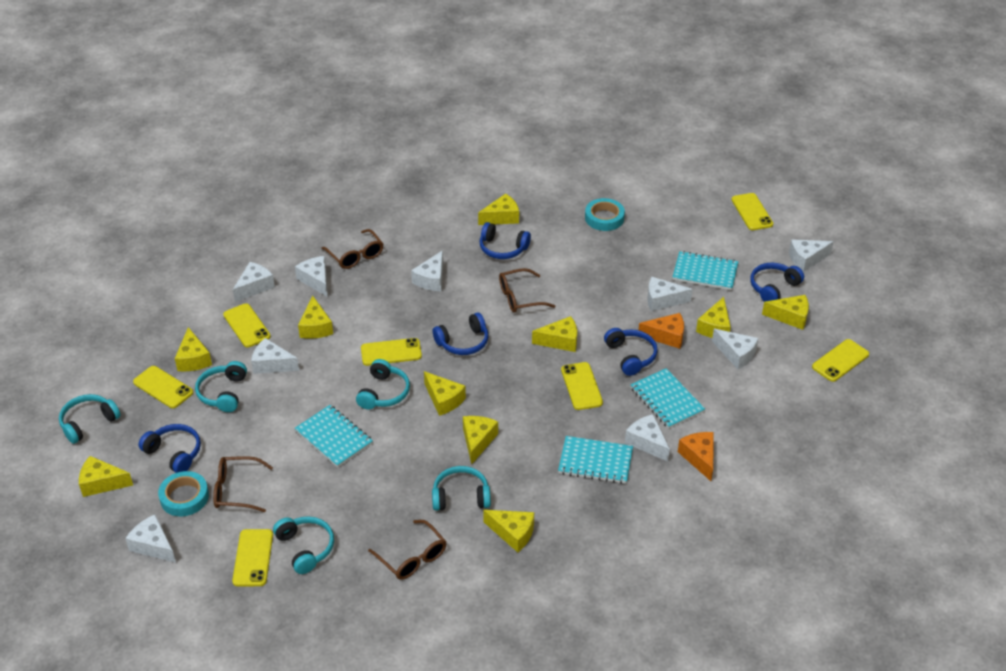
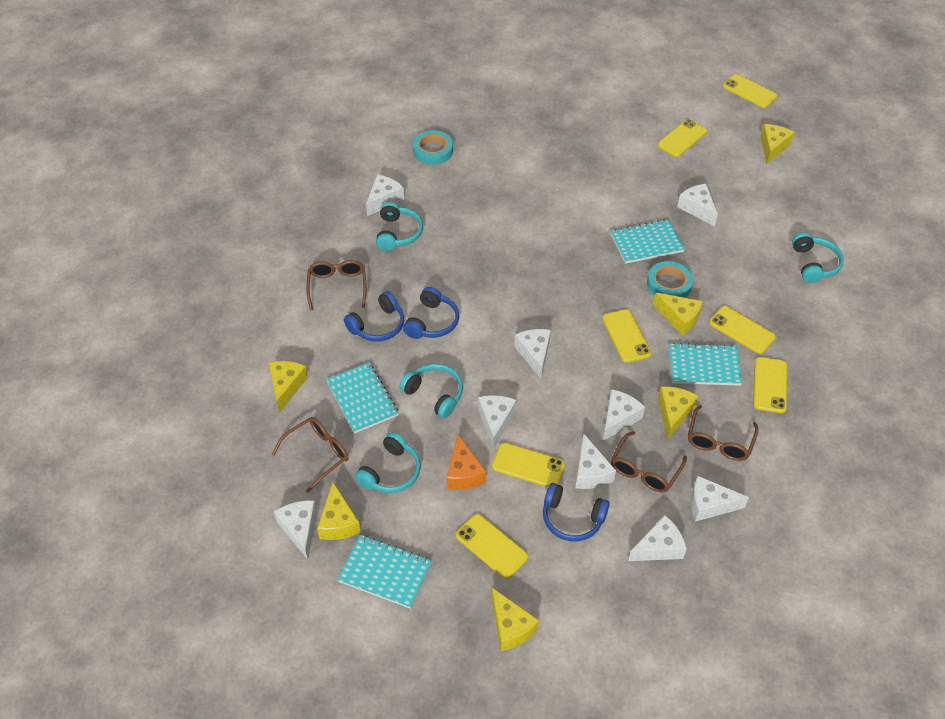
blue headphones: [138,424,201,473] [433,313,488,355] [480,222,531,259] [604,328,657,376] [750,263,804,302] = 5 -> [344,291,404,342] [403,287,459,339] [543,483,610,542] = 3
orange cheese: [639,313,684,349] [678,432,714,481] = 2 -> [447,435,486,490] = 1
turquoise headphones: [59,394,121,444] [195,361,247,412] [273,516,334,574] [356,359,410,409] [432,466,491,511] = 5 -> [355,432,421,493] [376,202,423,251] [400,364,463,418] [792,232,844,283] = 4
yellow cheese: [79,456,133,497] [175,327,212,371] [298,296,333,338] [424,371,466,416] [463,416,498,465] [478,194,519,225] [483,510,534,552] [532,316,577,352] [696,297,731,338] [762,295,809,330] = 10 -> [269,361,308,413] [317,482,361,540] [491,588,539,651] [653,292,703,335] [658,386,698,440] [760,124,795,164] = 6

